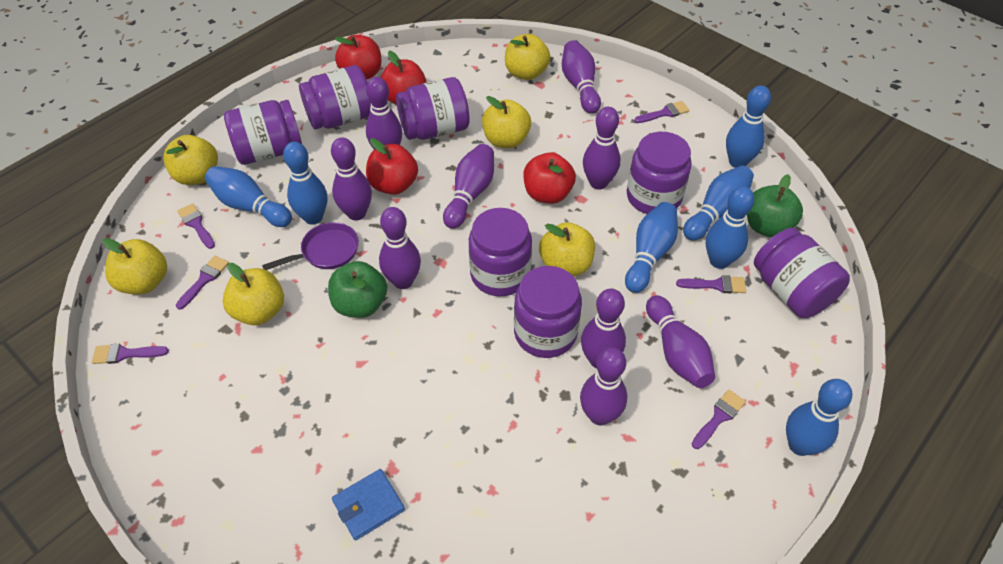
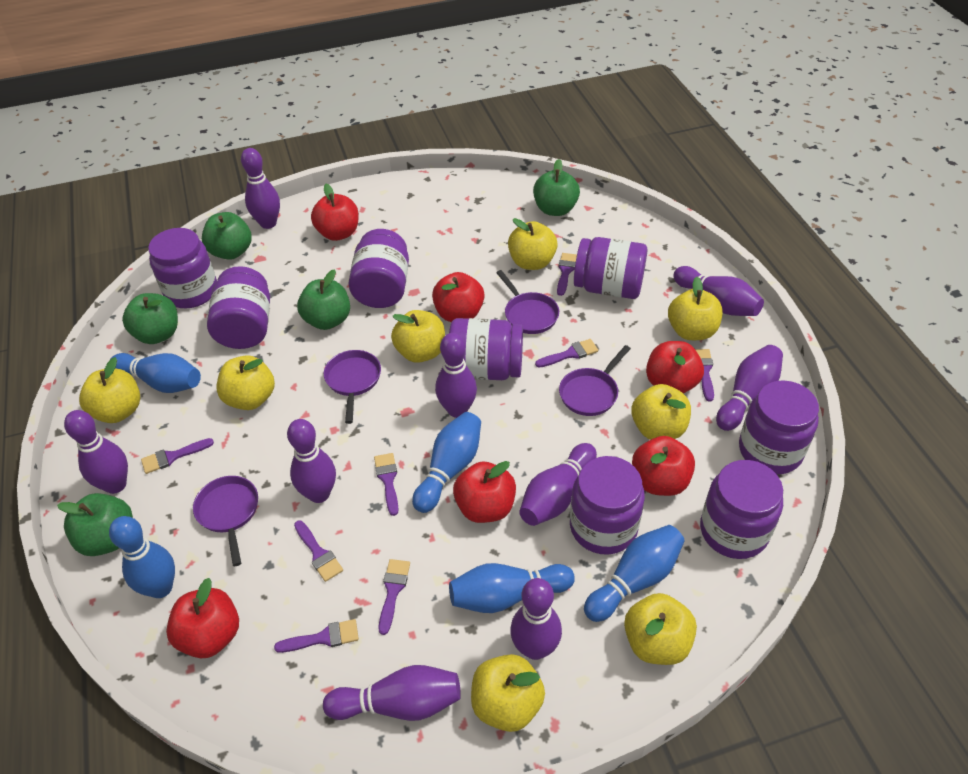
blue bowling pin: [205,166,292,227] [283,142,327,225] [625,202,678,293] [683,166,754,241] [706,186,755,269] [726,85,771,168] [786,379,852,456] = 7 -> [109,516,175,598] [110,353,201,393] [412,412,481,513] [449,563,575,613] [584,525,685,622] = 5
blue wallet: [332,469,405,541] = 1 -> none = 0
green apple: [328,261,387,318] [747,174,803,237] = 2 -> [57,493,133,556] [122,293,178,344] [202,212,252,260] [297,269,350,330] [533,159,580,216] = 5
purple brush: [92,344,169,364] [176,256,229,310] [177,203,215,249] [635,101,689,123] [676,275,746,293] [692,390,746,449] = 6 -> [141,438,214,474] [274,619,359,653] [294,521,343,582] [374,453,398,516] [379,559,410,635] [535,339,598,368] [557,253,577,296] [695,349,714,401] = 8
purple jar: [224,100,302,165] [299,65,371,130] [396,77,470,140] [469,208,532,297] [514,266,582,358] [627,132,692,214] [754,228,850,318] = 7 -> [148,228,217,308] [207,266,270,349] [349,229,409,308] [449,318,523,380] [570,456,645,555] [574,237,647,299] [700,460,783,559] [739,380,819,474] = 8
purple pan: [262,222,359,270] = 1 -> [193,476,258,566] [324,350,381,424] [496,270,559,334] [559,345,631,416] = 4
red apple: [335,35,381,80] [366,138,418,195] [380,51,427,105] [523,152,576,204] = 4 -> [166,578,239,658] [311,184,359,241] [432,272,484,322] [453,461,516,523] [632,436,695,496] [646,341,704,393] = 6
yellow apple: [103,238,167,294] [163,135,218,185] [223,263,284,325] [482,96,531,148] [505,34,550,80] [539,222,595,276] = 6 -> [79,357,140,423] [217,355,275,410] [391,310,445,363] [471,654,545,732] [508,218,558,270] [624,593,697,665] [631,384,691,440] [668,277,723,340] = 8

